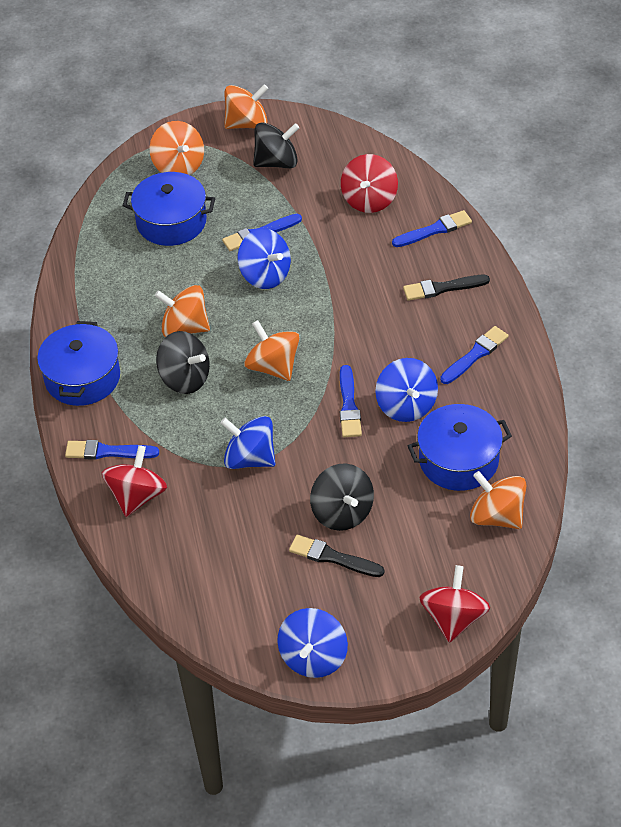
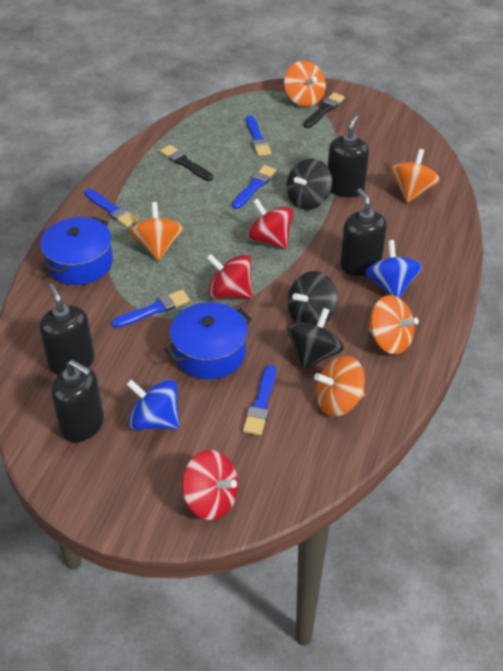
black soap dispenser: none = 0 -> [39,283,95,375] [51,360,104,442] [328,114,369,197] [340,188,387,276] = 4
blue pot: [37,321,120,406] [123,172,215,246] [408,404,512,491] = 3 -> [40,217,113,285] [164,302,252,379] = 2
blue spinning top: [220,416,275,469] [237,229,291,289] [277,608,348,678] [375,358,438,422] = 4 -> [126,379,179,430] [366,240,422,298] = 2

